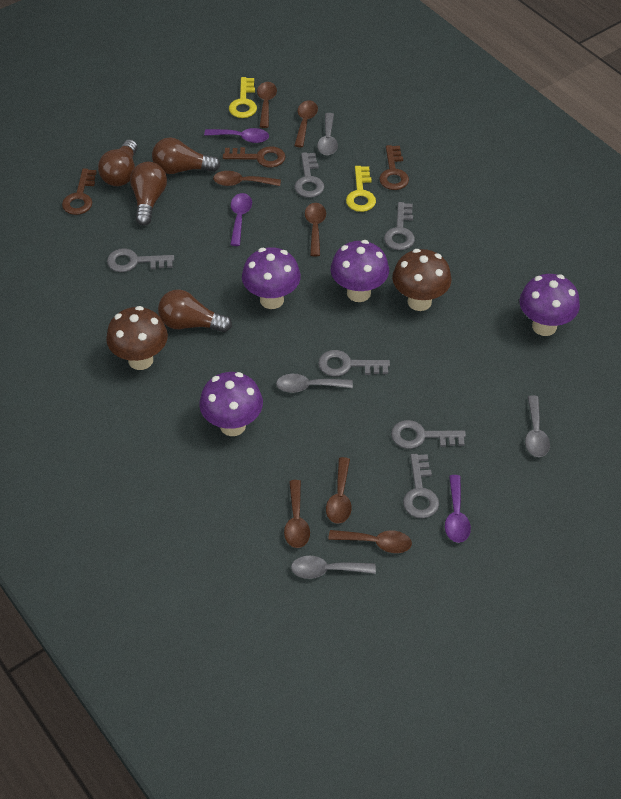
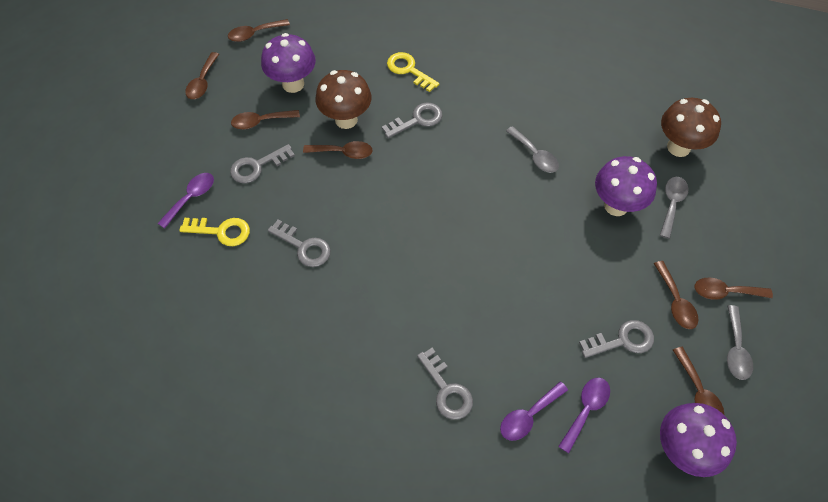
brown key: [62,168,97,215] [223,146,285,167] [379,145,409,190] = 3 -> none = 0
brown light bulb: [98,139,138,186] [130,162,167,226] [152,137,221,174] [158,290,232,332] = 4 -> none = 0
grey key: [107,248,174,272] [295,152,324,198] [318,350,390,376] [384,202,415,250] [391,420,466,449] [403,454,439,518] = 6 -> [230,144,295,183] [268,219,330,267] [382,102,442,138] [417,348,473,420] [579,320,654,358] = 5
grey spoon: [276,374,353,393] [291,556,376,579] [317,113,338,155] [525,395,550,457] = 4 -> [506,126,559,173] [660,177,688,239] [727,305,753,380] = 3
purple mushroom: [199,372,263,436] [242,247,301,309] [331,240,389,302] [519,274,580,336] = 4 -> [261,33,316,93] [595,156,657,216] [660,403,737,477] = 3

